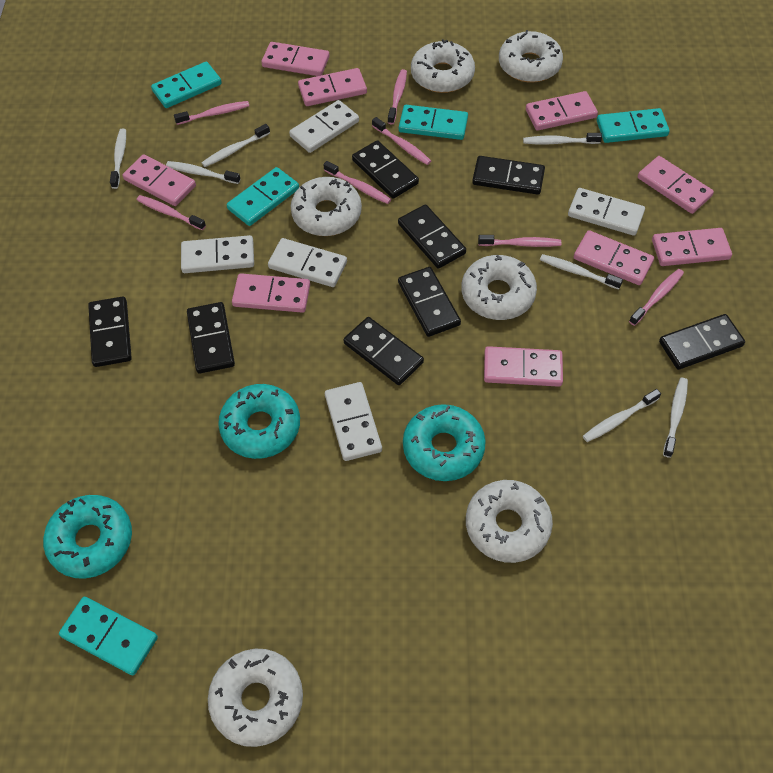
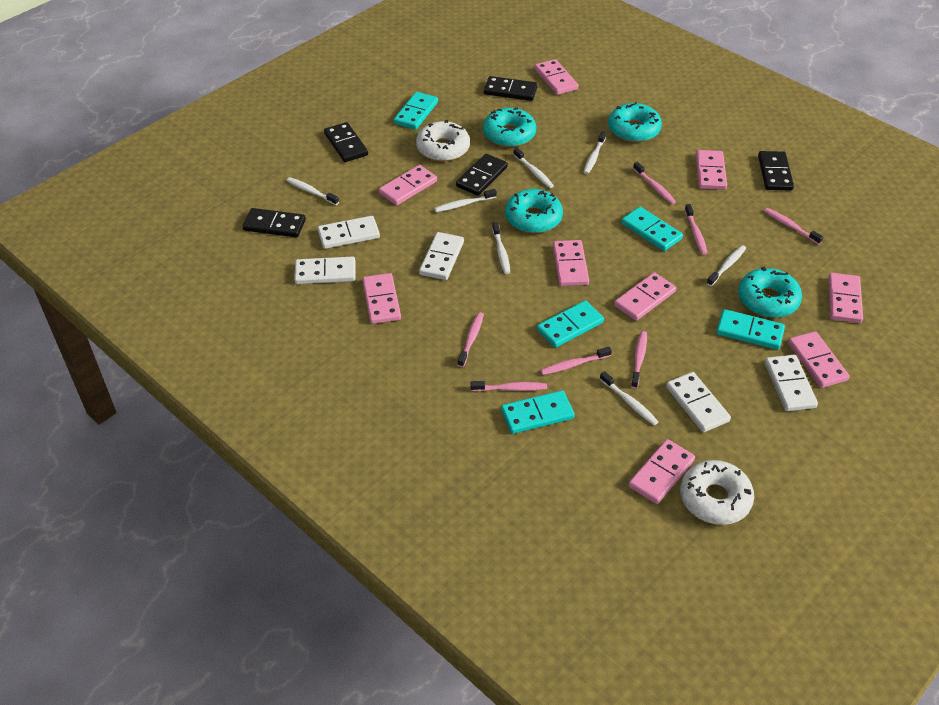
black domino: [88,296,132,367] [187,302,235,374] [343,317,424,385] [352,140,419,199] [398,204,466,269] [398,267,461,337] [472,156,545,195] [659,314,745,370] = 8 -> [243,208,306,237] [324,122,368,162] [456,154,508,196] [484,76,538,101] [758,151,794,190] = 5
turquoise donut: [43,495,132,579] [218,384,300,459] [403,404,486,481] = 3 -> [483,108,536,147] [505,189,563,233] [608,102,662,142] [738,267,802,318] = 4
white donut: [208,649,303,747] [290,177,362,236] [411,39,475,93] [461,255,537,320] [466,480,553,563] [499,30,563,83] = 6 -> [416,120,470,162] [680,460,754,525] = 2

